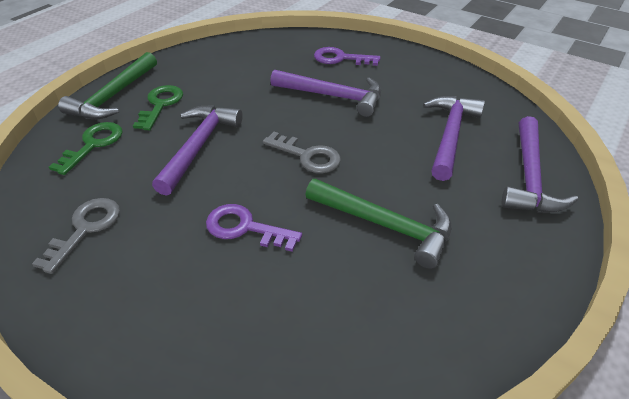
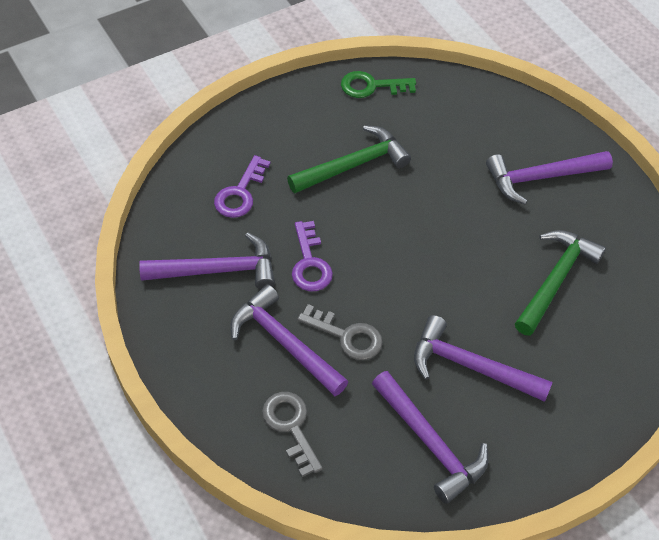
green key: [49,122,122,175] [133,85,183,130] = 2 -> [341,71,416,98] = 1
purple hammer: [152,105,243,196] [270,70,381,117] [423,96,485,181] [502,116,578,213] = 4 -> [139,233,275,289] [230,284,348,396] [372,371,489,504] [414,315,553,402] [486,151,613,205] = 5

